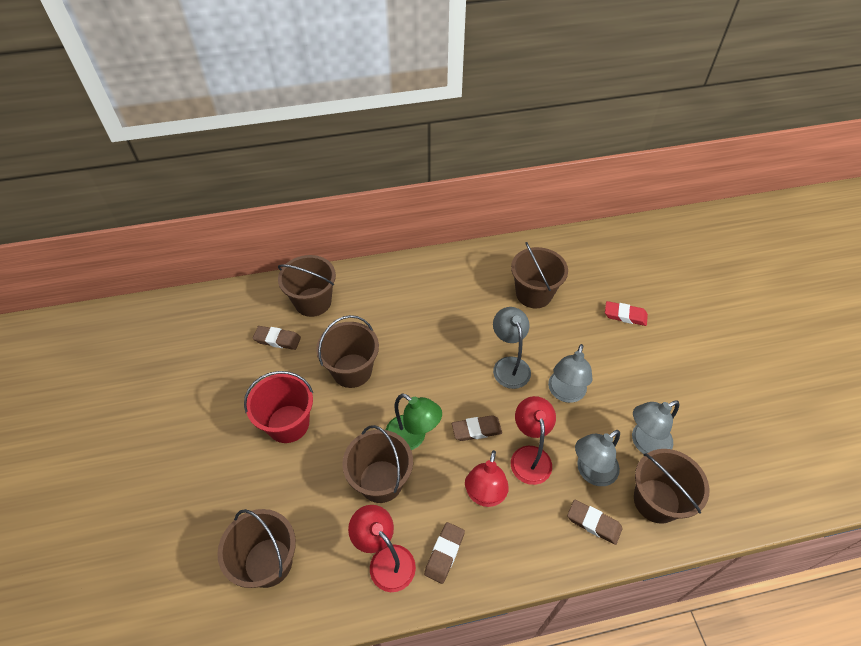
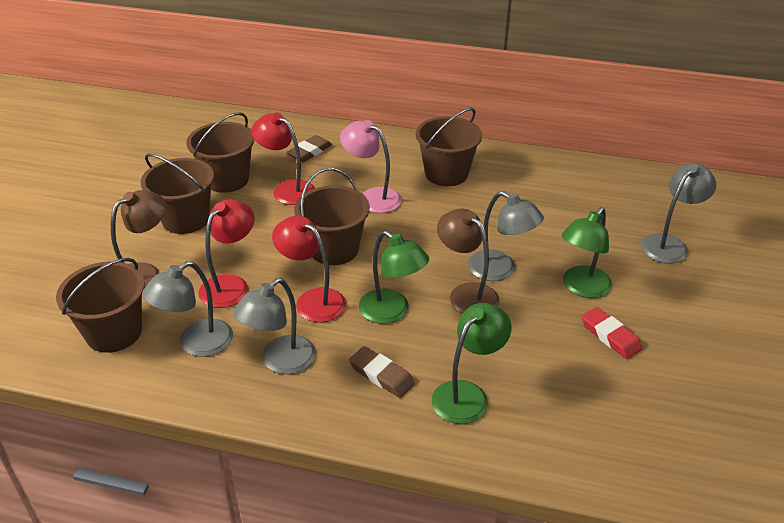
brown bucket: [217,509,296,588] [278,255,336,317] [316,315,379,388] [342,425,413,503] [511,242,568,308] [634,449,709,524] = 6 -> [56,258,145,353] [141,153,214,234] [186,112,255,193] [294,168,370,265] [416,108,482,186] = 5
brown eraser: [253,326,301,350] [424,522,465,584] [452,415,502,441] [567,500,623,545] = 4 -> [287,135,332,162] [349,346,415,398] = 2
brown lamp: none = 0 -> [111,190,166,288] [437,209,500,314] = 2
green lamp: [386,394,442,450] = 1 -> [359,230,429,324] [432,303,512,424] [562,207,612,298] = 3
pink lamp: none = 0 -> [340,120,402,213] = 1
red bucket: [244,371,313,443] = 1 -> none = 0

